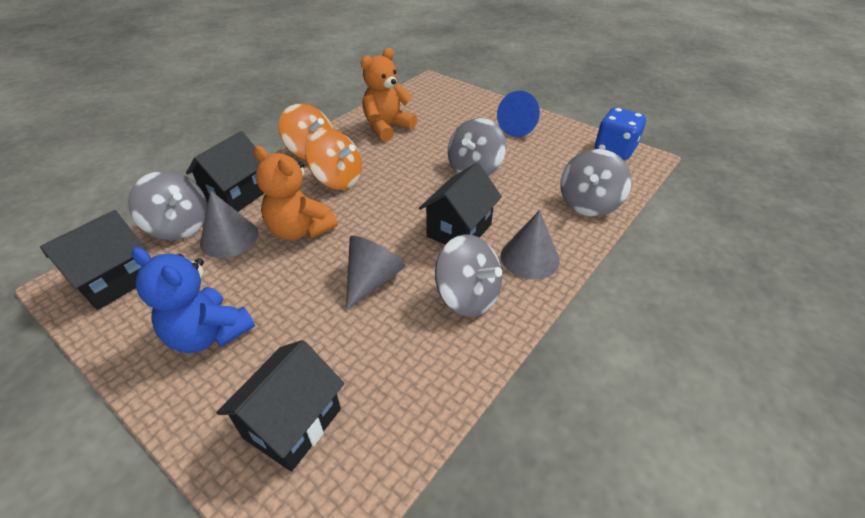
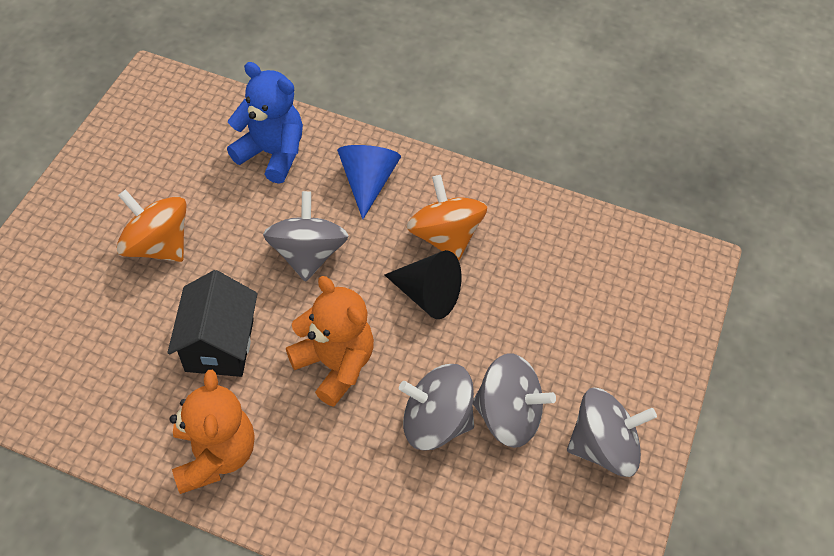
black cone: none = 0 -> [385,250,462,319] = 1
black house: [40,210,146,310] [186,131,264,212] [216,340,344,472] [419,163,502,245] = 4 -> [167,270,258,377] = 1
blue dice: [595,108,646,160] = 1 -> none = 0
grey cone: [200,191,258,258] [346,236,406,311] [501,210,560,280] = 3 -> none = 0

